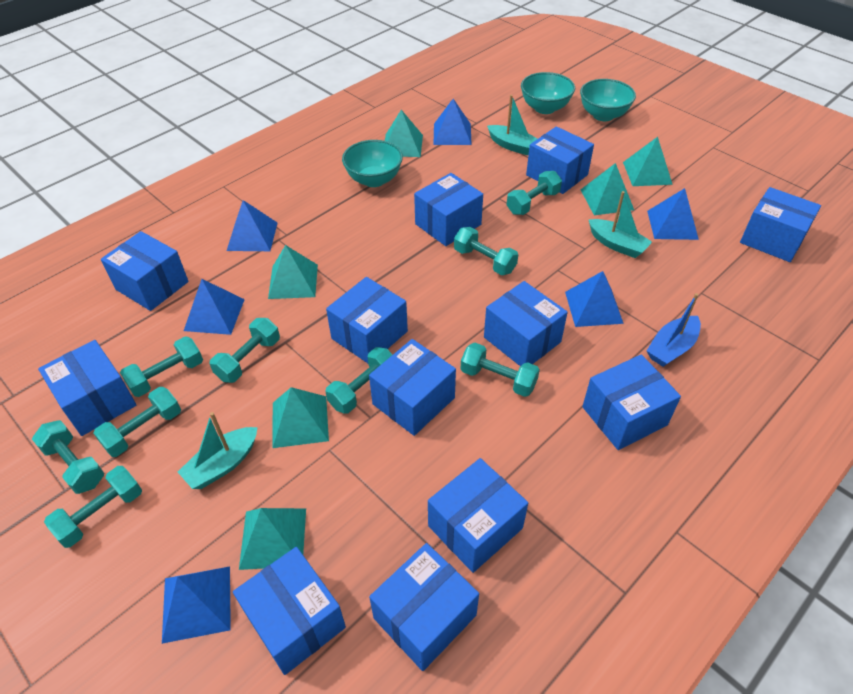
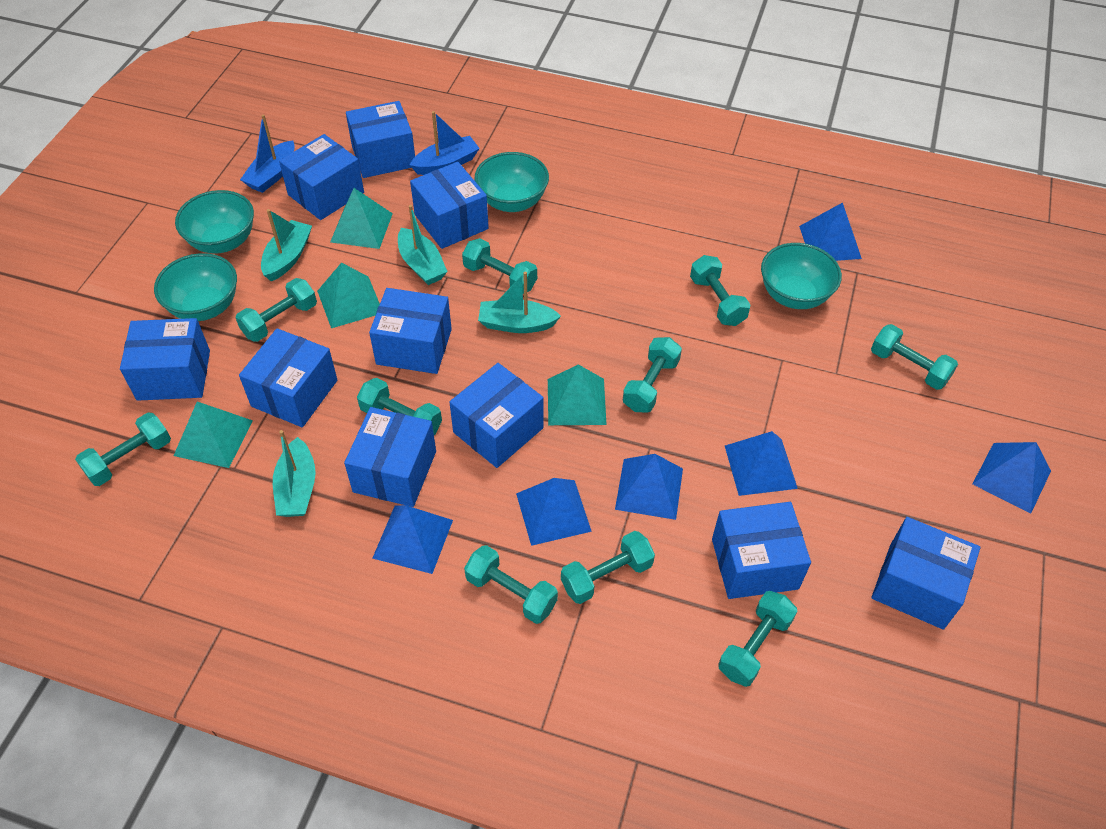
blue boat: [647,293,701,367] = 1 -> [240,115,295,193] [410,111,480,175] = 2
blue box: [38,340,136,436] [101,231,189,311] [233,547,346,675] [326,277,408,363] [369,339,456,436] [369,543,479,671] [414,173,483,246] [428,458,528,573] [484,281,568,367] [526,126,594,194] [582,354,681,450] [740,187,821,262] = 12 -> [120,318,210,401] [239,328,337,427] [279,134,364,220] [344,407,436,507] [346,101,415,178] [369,288,452,374] [410,162,489,249] [449,363,544,468] [712,502,811,599] [871,517,980,630] = 10
turquoise boat: [178,412,258,489] [487,95,538,155] [589,191,652,258] = 3 -> [261,209,312,281] [273,430,316,517] [398,205,448,285] [478,271,561,333] = 4
turquoise bowl: [342,140,403,187] [521,72,575,114] [580,79,636,121] = 3 -> [154,253,237,321] [175,190,254,254] [475,152,549,212] [761,243,842,309] = 4
turquoise dumbbell: [32,420,104,494] [44,466,142,548] [93,387,181,457] [120,336,203,397] [209,318,280,383] [325,347,392,413] [454,227,518,275] [461,343,540,397] [507,171,562,215] = 9 -> [75,413,171,486] [235,278,317,342] [357,378,442,435] [462,238,537,294] [464,545,558,624] [561,531,655,604] [623,337,682,413] [690,255,751,326] [718,591,797,687] [871,324,958,390] = 10
turquoise pyramid: [239,508,306,570] [268,245,318,299] [273,387,329,448] [385,110,423,157] [581,163,634,215] [623,137,673,186] = 6 -> [174,401,253,468] [317,263,380,328] [330,188,393,249] [548,364,607,425] = 4

